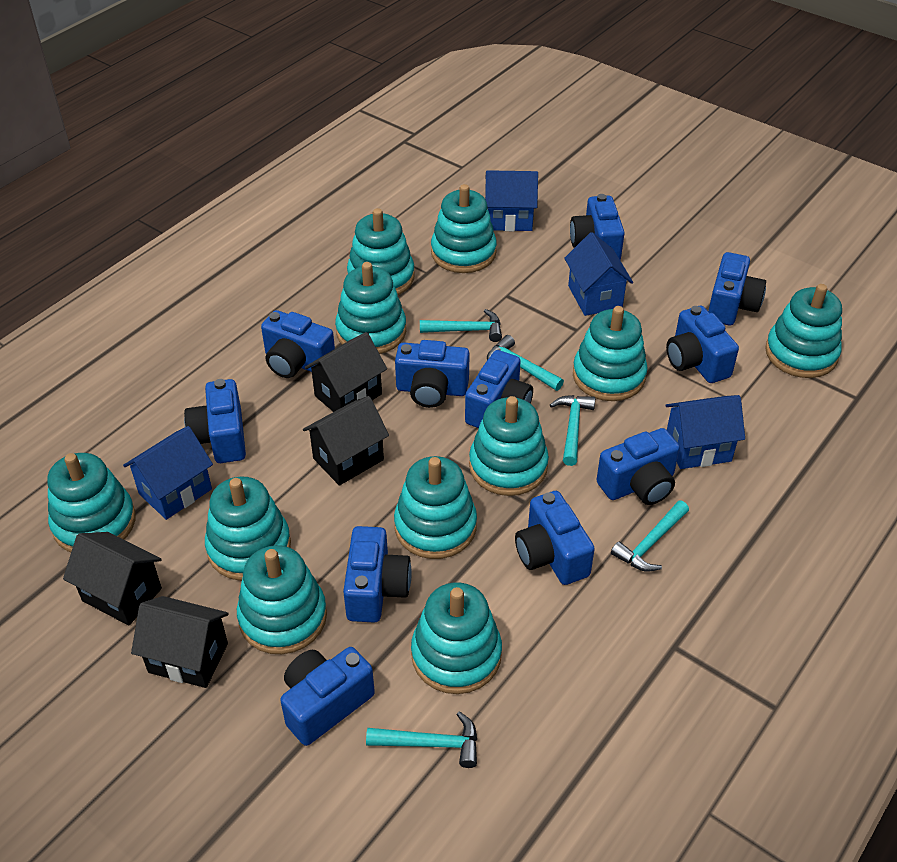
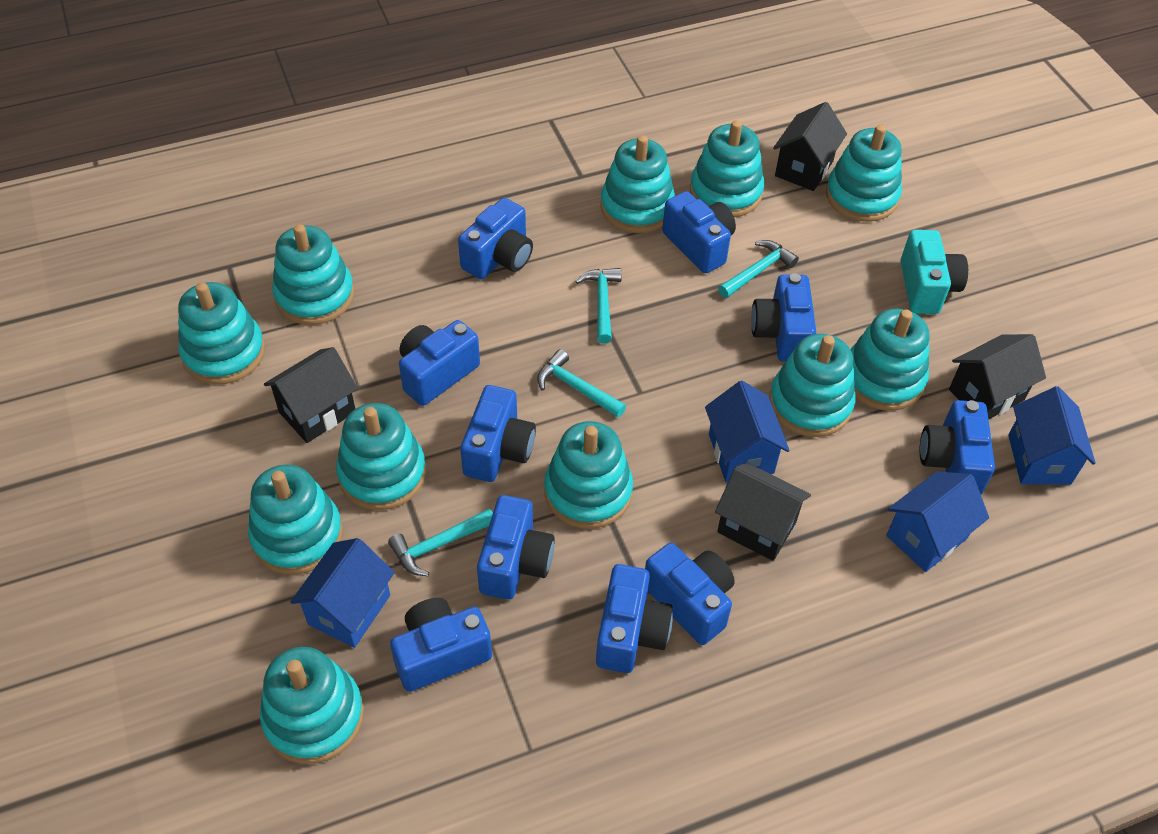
blue camera: [184,379,246,463] [261,310,335,378] [280,647,375,746] [343,526,412,623] [395,340,470,408] [465,350,533,428] [515,491,595,585] [570,194,625,260] [596,428,680,505] [666,306,739,383] [708,252,766,326] = 11 -> [390,598,492,692] [399,320,480,406] [458,198,533,279] [460,385,536,482] [477,495,555,600] [596,564,673,673] [645,543,735,645] [662,191,736,273] [751,273,816,362] [920,400,995,494] = 10
turquoise camera: none = 0 -> [901,230,968,314] = 1
turquoise hammer: [366,711,477,768] [420,309,502,342] [487,335,564,391] [550,395,595,466] [611,500,689,572] = 5 -> [388,508,493,576] [537,349,626,418] [575,268,622,344] [718,240,799,298] = 4

